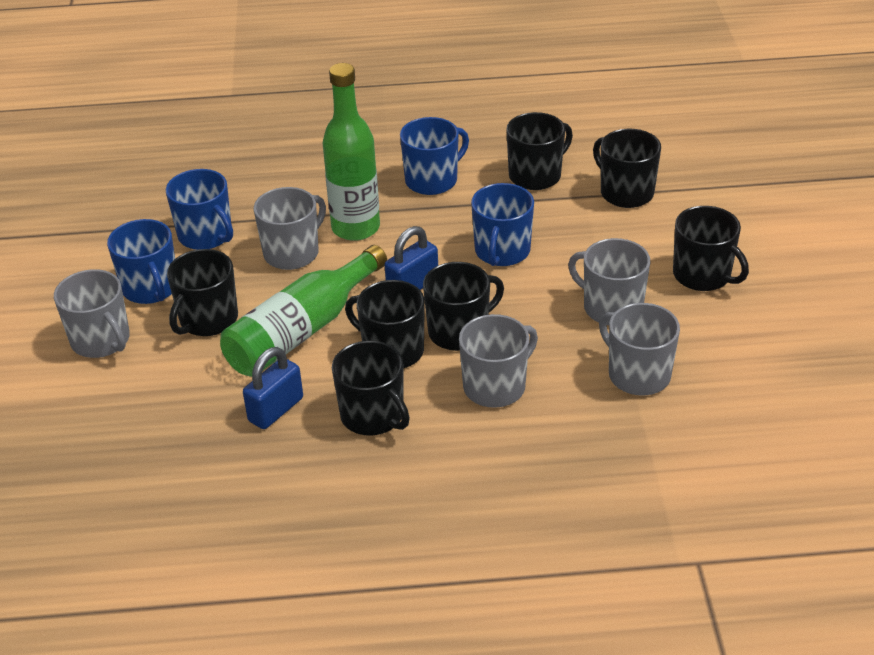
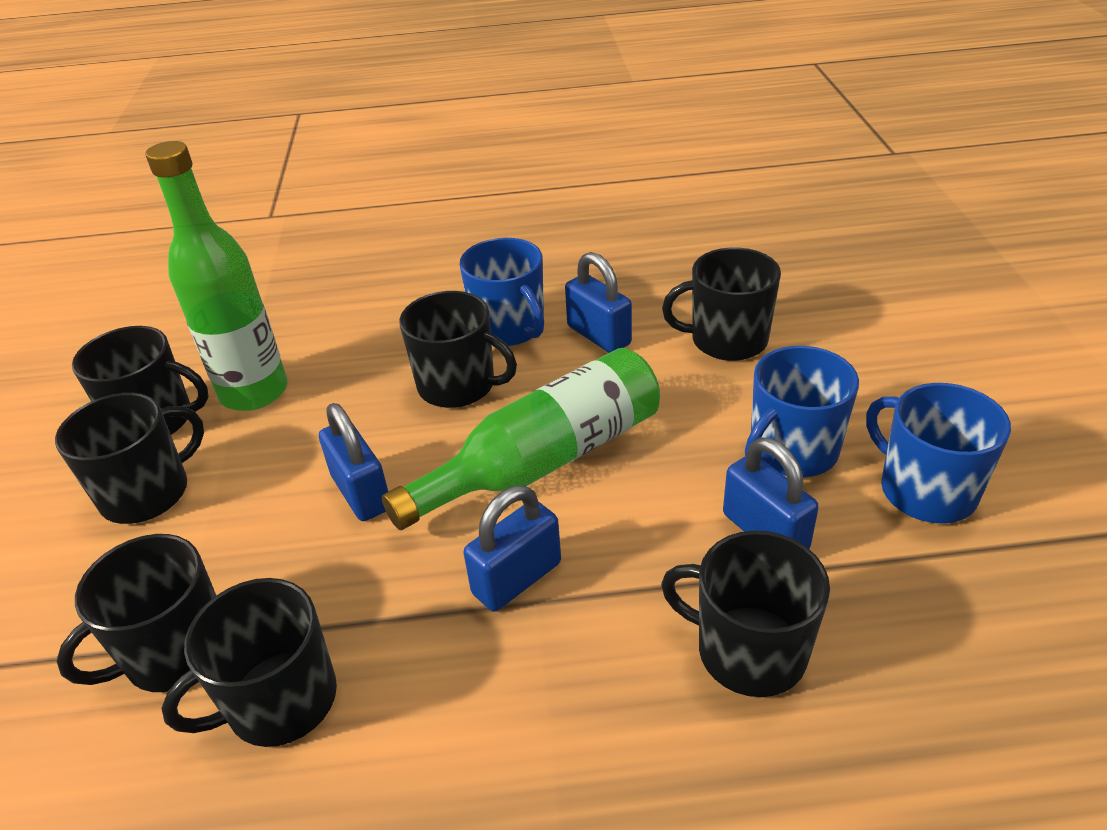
blue mug: [107,219,175,304] [166,169,233,250] [400,117,469,195] [471,183,534,266] = 4 -> [460,238,544,346] [745,346,859,477] [866,383,1011,524] = 3
blue padlock: [243,347,303,429] [385,226,438,290] = 2 -> [319,403,388,521] [463,485,561,611] [565,252,632,353] [723,437,819,549] = 4
grey mug: [54,269,130,358] [254,187,326,270] [459,314,538,408] [568,238,650,325] [599,303,680,395] = 5 -> none = 0

